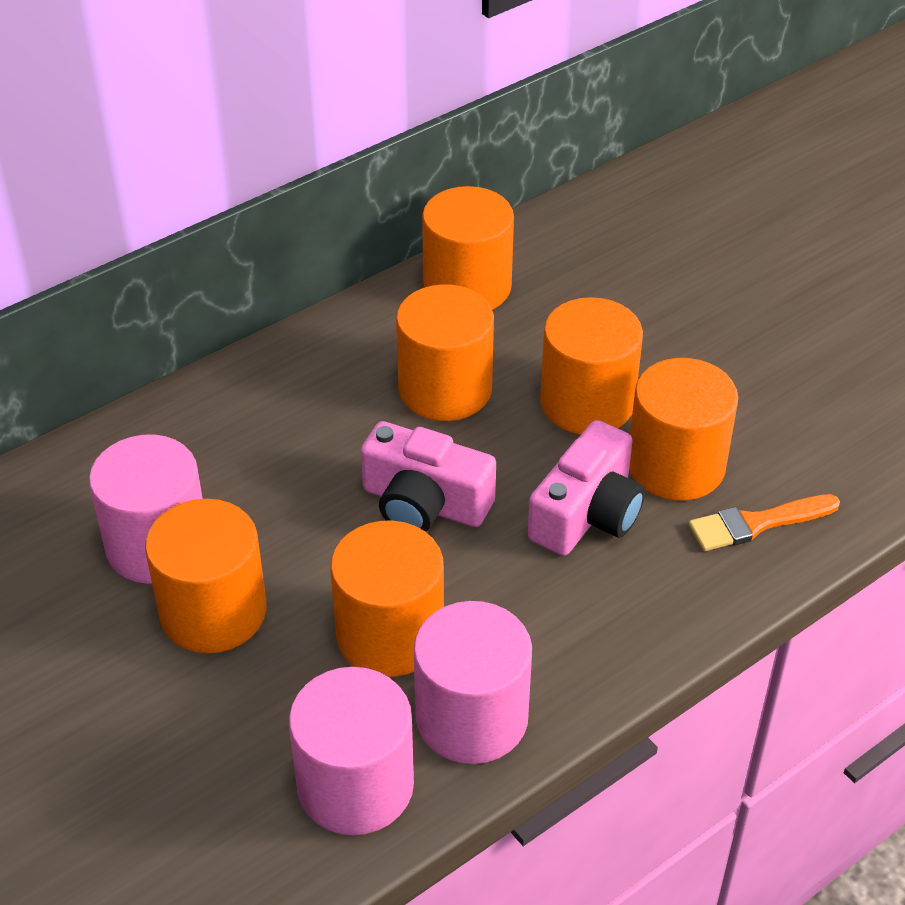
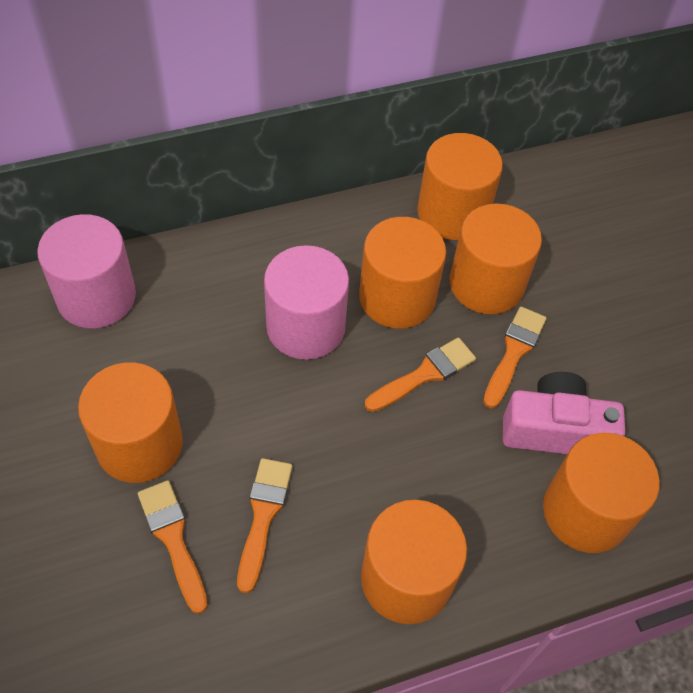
orange brush: [689,494,840,551] = 1 -> [138,480,208,614] [237,458,292,593] [365,338,476,412] [483,306,547,409] = 4
pink camera: [361,421,496,532] [528,420,645,556] = 2 -> [503,372,625,454] = 1
pink cylinder: [89,435,203,584] [289,667,414,835] [414,601,532,764] = 3 -> [37,214,136,329] [264,245,349,360] = 2

